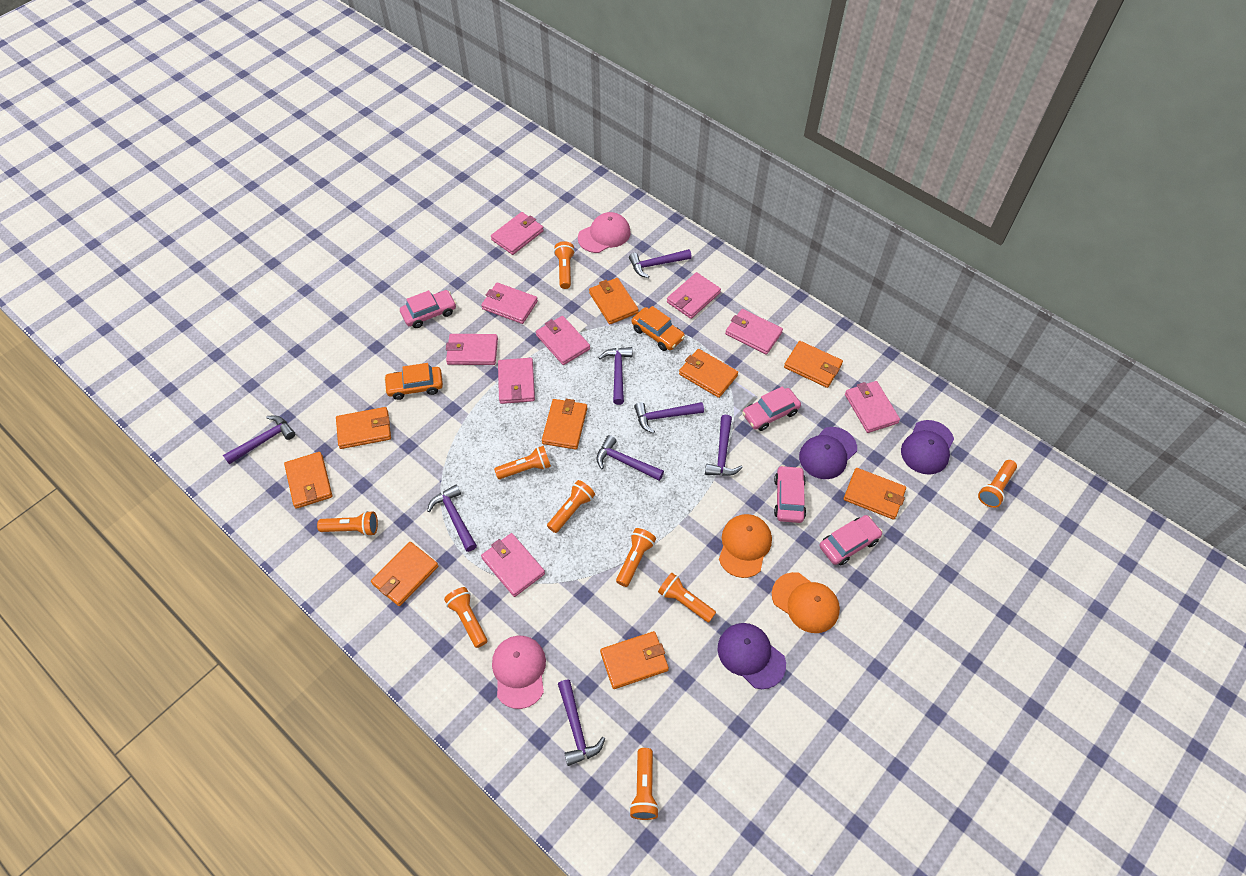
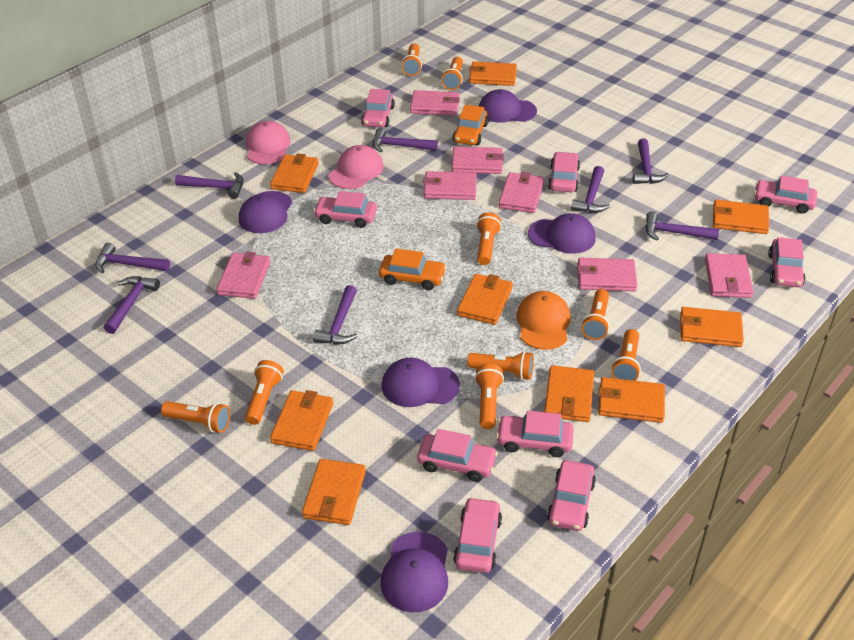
orange cap: [719,514,772,578] [772,572,840,633] = 2 -> [516,291,571,350] = 1
pink car: [400,290,456,328] [742,386,801,431] [774,465,806,523] [819,515,883,565] = 4 -> [313,191,377,228] [361,89,395,127] [417,429,498,482] [453,497,502,573] [496,411,574,457] [547,460,596,531] [548,152,580,192] [754,175,817,214] [768,237,805,287] = 9
pink wallet: [446,334,498,365] [481,283,538,324] [481,533,545,597] [491,212,544,255] [498,358,535,404] [536,316,590,365] [667,272,721,319] [725,309,783,355] [845,381,900,433] = 9 -> [216,252,270,299] [410,90,460,116] [423,171,477,200] [452,146,504,174] [499,172,544,213] [577,258,637,291] [705,253,753,298] = 7
purple cap: [718,623,786,689] [799,427,857,479] [901,420,954,475] = 3 -> [239,191,292,233] [381,532,448,612] [382,358,460,407] [479,89,537,122] [528,213,596,254] = 5

